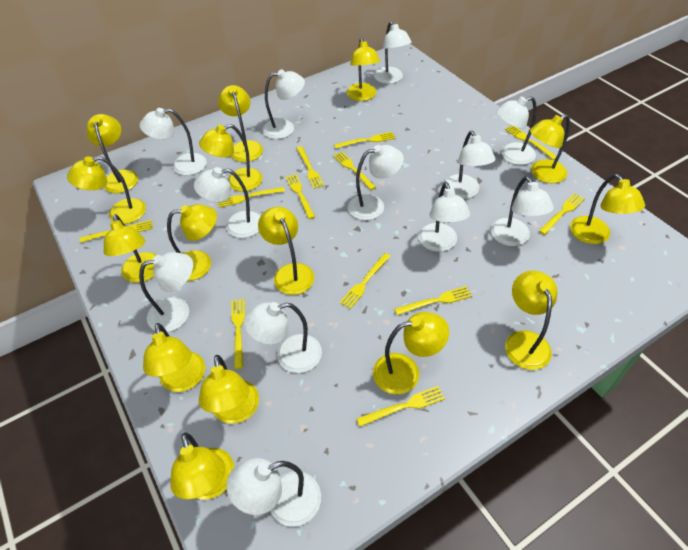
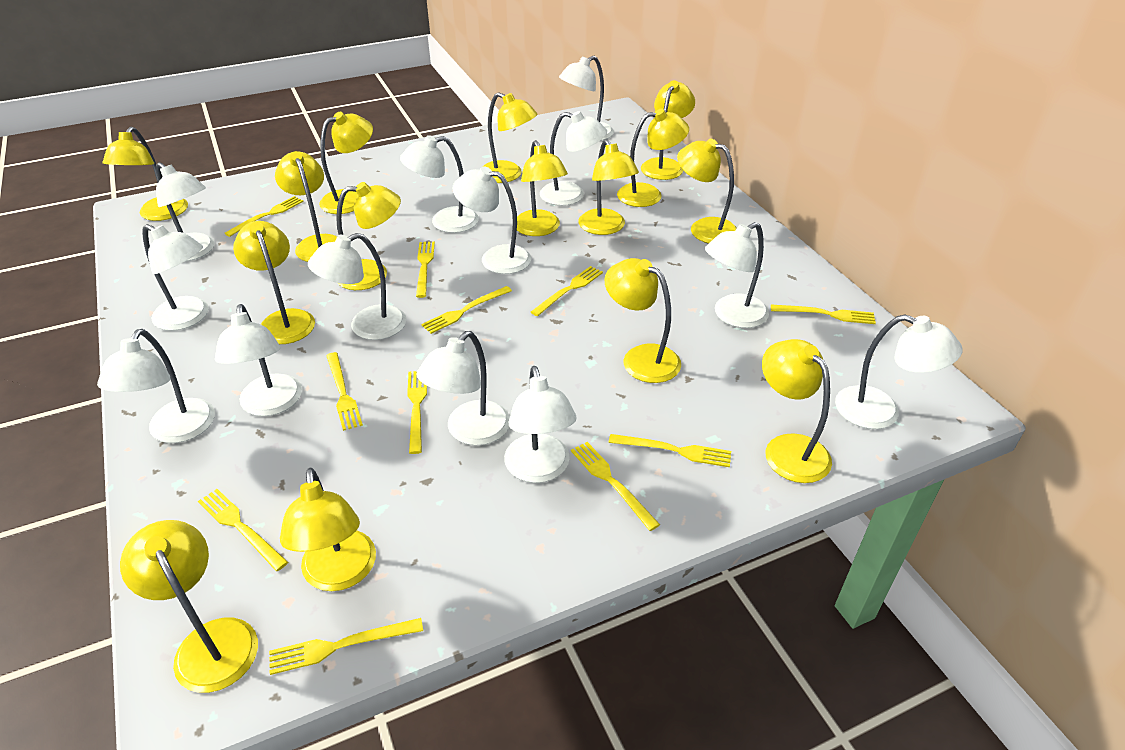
white lamp: [139,252,193,332] [140,108,207,175] [194,167,260,238] [226,458,321,526] [243,302,322,373] [262,69,305,139] [348,145,404,220] [374,21,412,84] [418,182,470,252] [443,131,496,199] [491,176,554,246] [496,97,537,165] = 12 -> [97,329,215,443] [142,224,208,331] [156,162,215,261] [215,304,302,416] [308,233,406,340] [400,135,479,233] [417,331,510,446] [452,166,531,274] [504,366,577,483] [540,111,607,206] [559,56,614,141] [705,222,769,328] [835,315,962,429] = 13
yellow fork: [80,220,153,243] [218,187,285,208] [231,299,245,369] [286,174,315,219] [296,146,324,189] [333,152,376,190] [334,132,395,149] [340,253,391,309] [356,386,445,427] [394,286,472,315] [505,126,556,160] [539,193,585,235] = 12 -> [198,489,288,571] [225,196,304,237] [269,618,423,675] [326,352,363,431] [407,371,427,454] [416,242,435,298] [421,286,512,334] [531,266,603,316] [571,442,660,531] [609,434,731,467] [771,305,876,324] = 11

